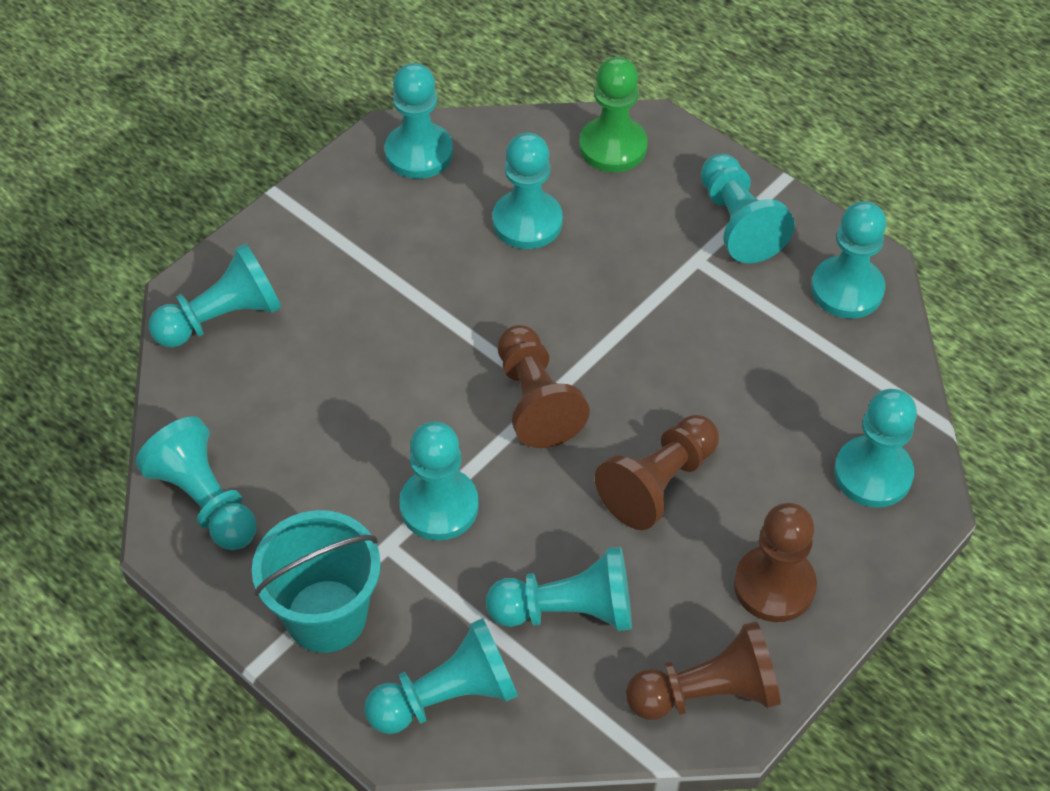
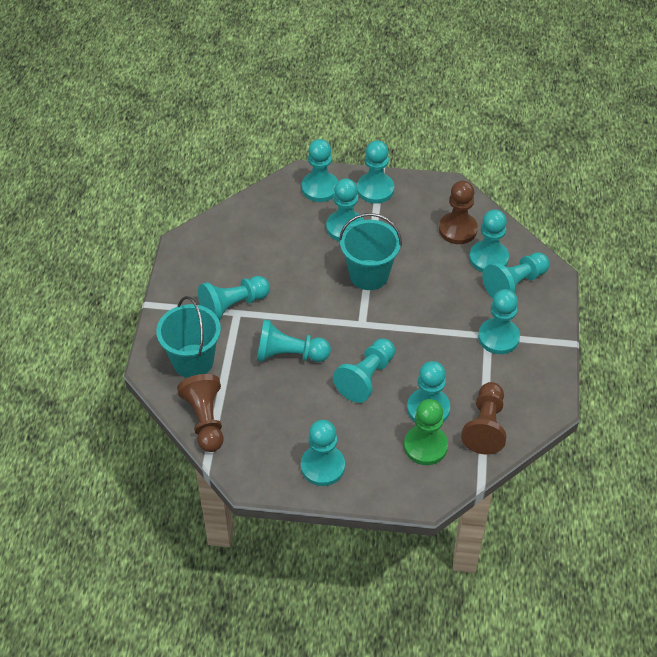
brown pawn: [498,325,590,448] [595,415,719,530] [626,621,781,720] [734,503,817,622] = 4 -> [177,374,224,452] [439,181,478,244] [461,382,506,455] = 3
turquoise bucket: [252,510,381,653] = 1 -> [156,296,221,378] [339,213,402,290] = 2
turquoise pawn: [135,416,257,550] [149,243,282,348] [364,618,518,734] [385,63,453,179] [399,421,479,541] [486,547,632,631] [493,133,563,249] [701,154,795,263] [811,201,886,319] [834,389,917,508] = 10 -> [198,276,270,321] [257,319,331,362] [301,139,338,202] [301,420,345,486] [326,178,364,241] [333,338,395,403] [357,140,394,203] [407,361,450,422] [469,209,509,272] [478,289,520,354] [482,252,550,298] = 11

